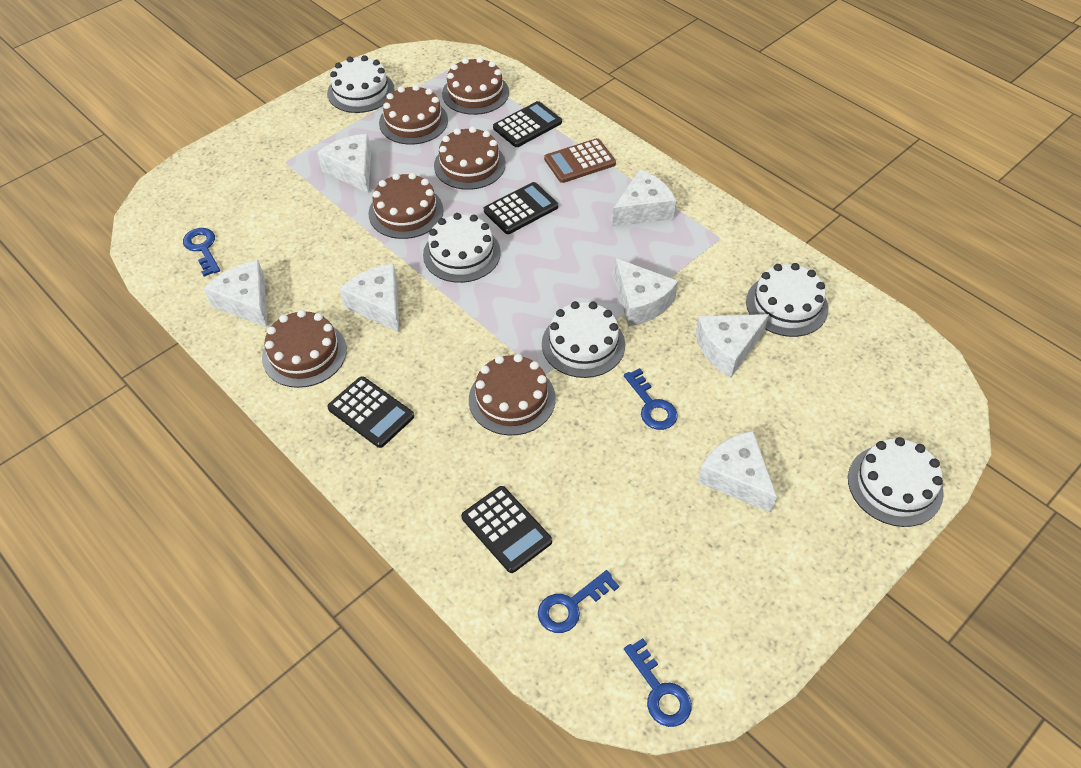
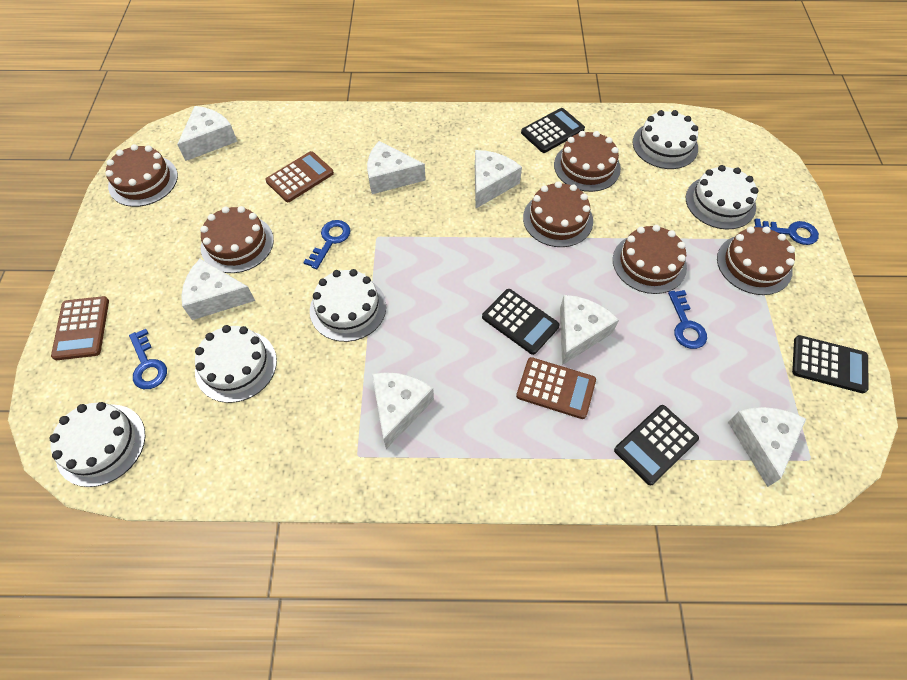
brown calculator: [544,138,616,183] = 1 -> [51,296,109,360] [265,151,334,202] [516,357,596,419] = 3

